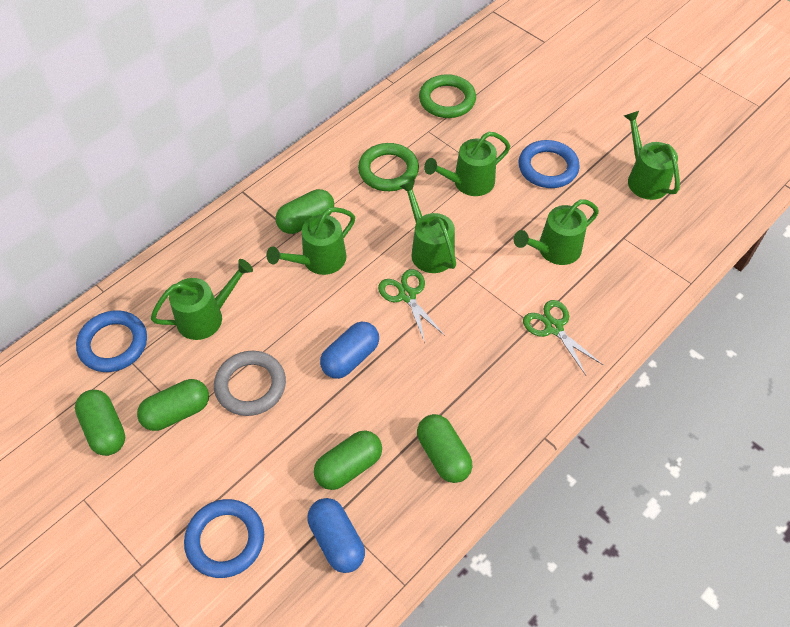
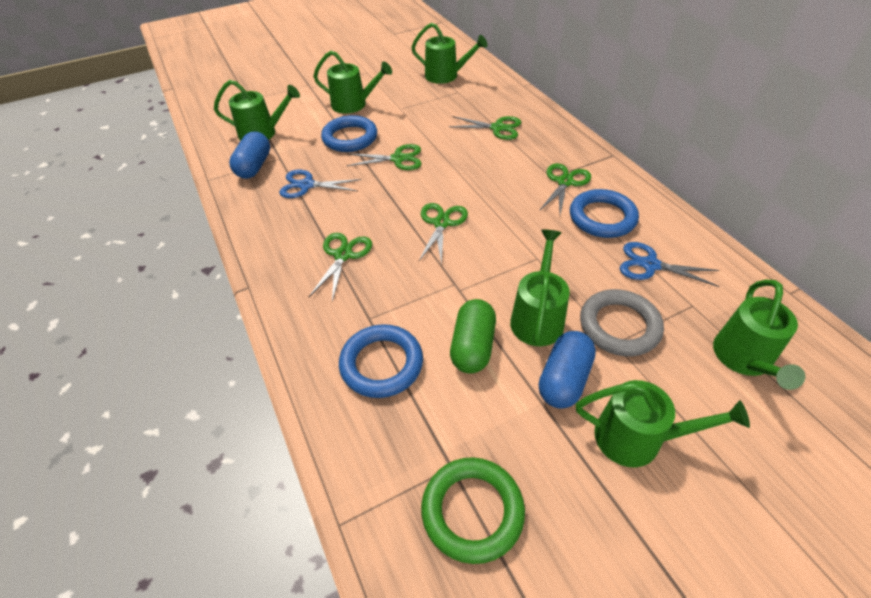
blue scissors: none = 0 -> [279,170,362,198] [620,242,720,287] = 2
green capsule: [75,390,125,456] [137,379,209,431] [276,189,334,234] [314,430,382,490] [417,414,473,483] = 5 -> [450,299,496,374] = 1
green ring: [358,143,419,191] [419,74,476,118] = 2 -> [421,457,525,564] = 1
green scissors: [378,269,445,343] [523,300,603,375] = 2 -> [309,233,372,301] [346,144,421,170] [419,203,468,265] [449,116,521,140] [539,163,591,215] = 5

